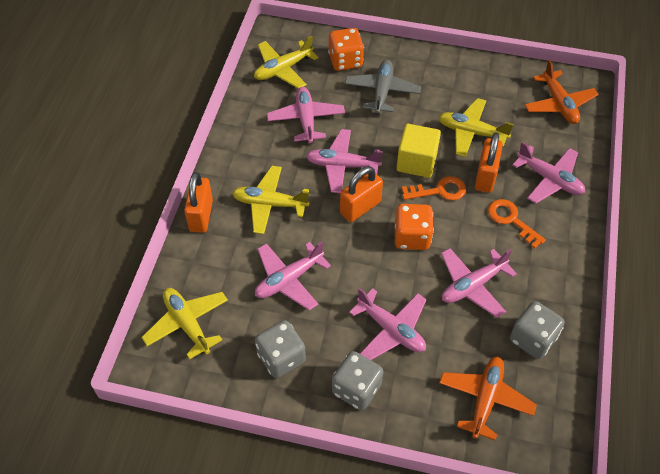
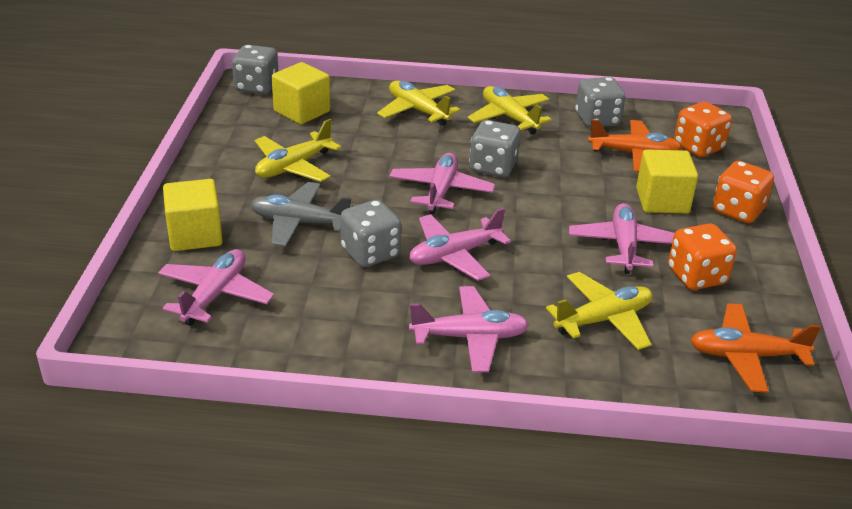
grey dice: [255,320,306,378] [332,351,383,410] [510,301,564,359] = 3 -> [232,45,278,94] [340,200,401,267] [469,120,520,177] [575,77,625,128] = 4
orange dice: [328,28,364,71] [395,204,434,250] = 2 -> [668,223,737,290] [674,101,732,157] [713,161,774,223] = 3
orange key: [402,176,466,200] [488,199,546,249] = 2 -> none = 0
orange padlock: [184,172,213,233] [340,166,383,222] [475,132,503,193] = 3 -> none = 0
pink plane: [255,241,331,311] [267,87,345,144] [306,129,383,193] [349,288,427,360] [441,248,517,318] [512,142,585,204] = 6 -> [158,249,274,326] [389,153,495,215] [409,208,511,281] [409,286,529,373] [569,203,675,274] = 5
yellow cube: [396,124,441,178] = 1 -> [163,179,223,251] [272,62,330,124] [636,149,698,214] = 3

